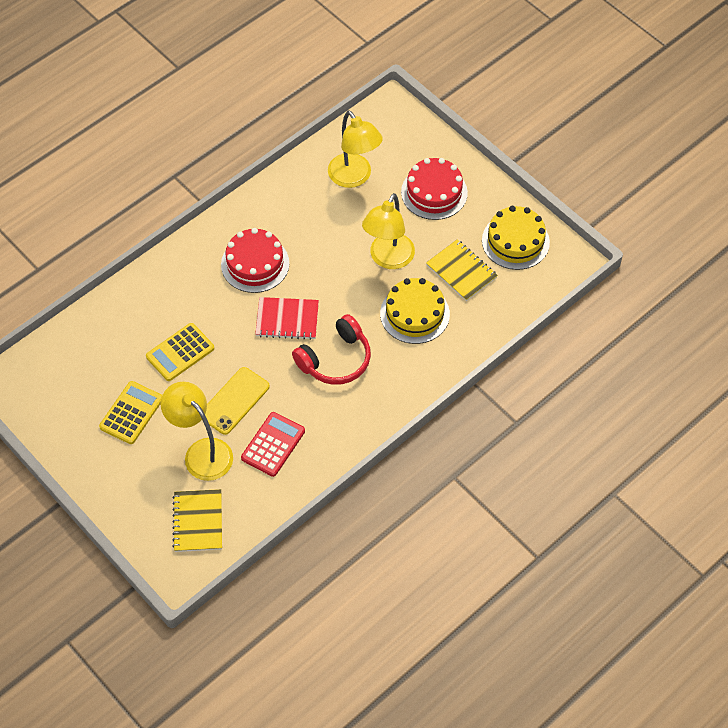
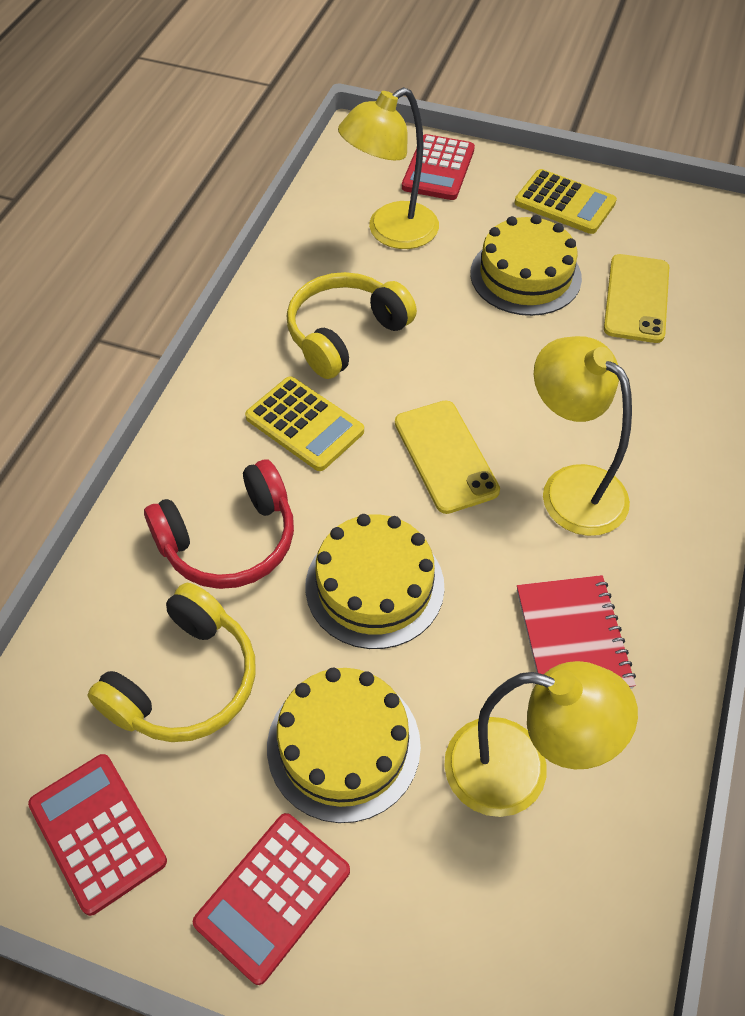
red cake: [221,228,289,293] [401,158,468,220] = 2 -> none = 0
red calculator: [241,412,305,477] = 1 -> [28,754,167,916] [193,813,350,985] [402,134,475,200] = 3
yellow cake: [380,278,450,344] [482,206,550,270] = 2 -> [267,668,421,823] [305,514,445,649] [470,215,582,316] = 3
yellow headphones: none = 0 -> [87,583,255,742] [287,272,417,379] = 2
yellow notebook: [172,489,222,552] [426,239,498,301] = 2 -> none = 0
yellow phone: [202,367,270,435] = 1 -> [395,400,500,514] [604,254,669,343] = 2

